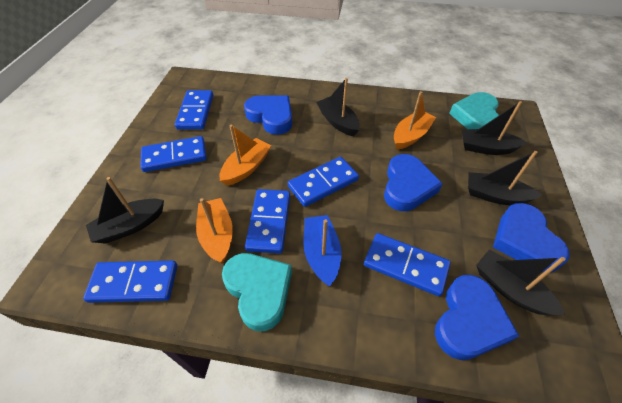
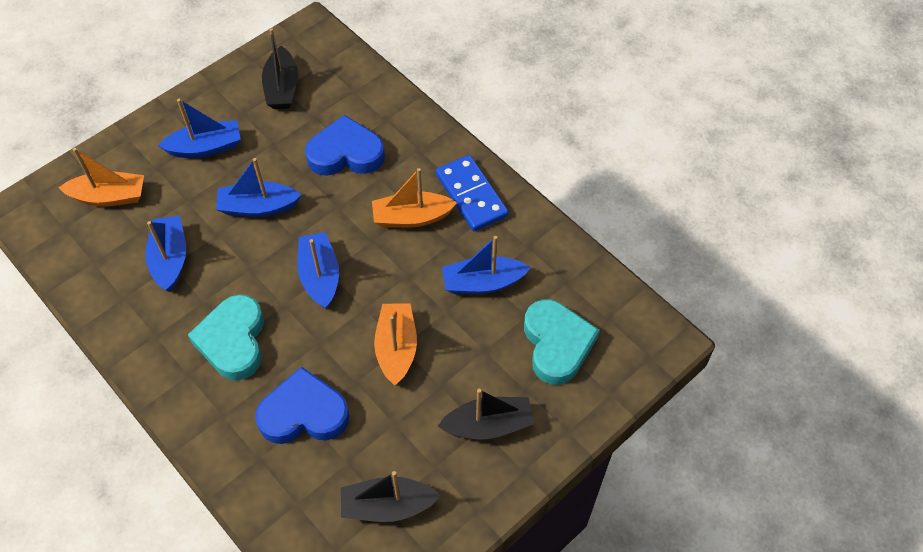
black boat: [86,177,164,244] [316,78,360,136] [462,101,527,155] [468,151,542,205] [476,250,565,315] = 5 -> [262,28,298,109] [341,471,441,522] [438,389,535,440] = 3
blue boat: [303,215,342,286] = 1 -> [145,216,186,292] [158,99,241,158] [216,158,301,217] [297,232,339,309] [442,236,531,294] = 5
blue domino: [83,261,177,303] [140,136,207,172] [175,90,213,129] [245,189,290,253] [288,157,359,207] [364,233,451,296] = 6 -> [436,155,509,231] = 1
blue heart: [244,95,292,135] [384,154,443,211] [435,275,519,360] [493,203,569,273] = 4 -> [255,366,350,444] [305,115,385,176] = 2

